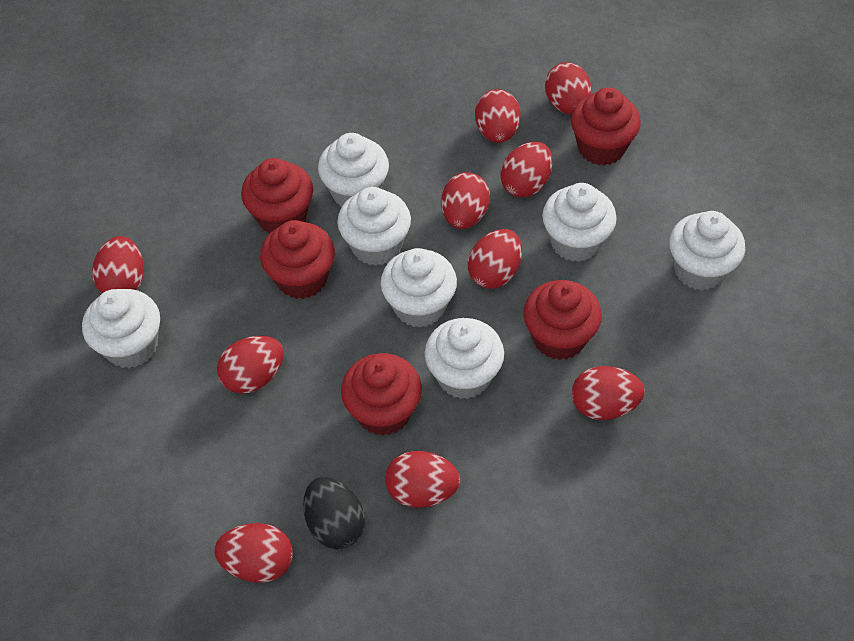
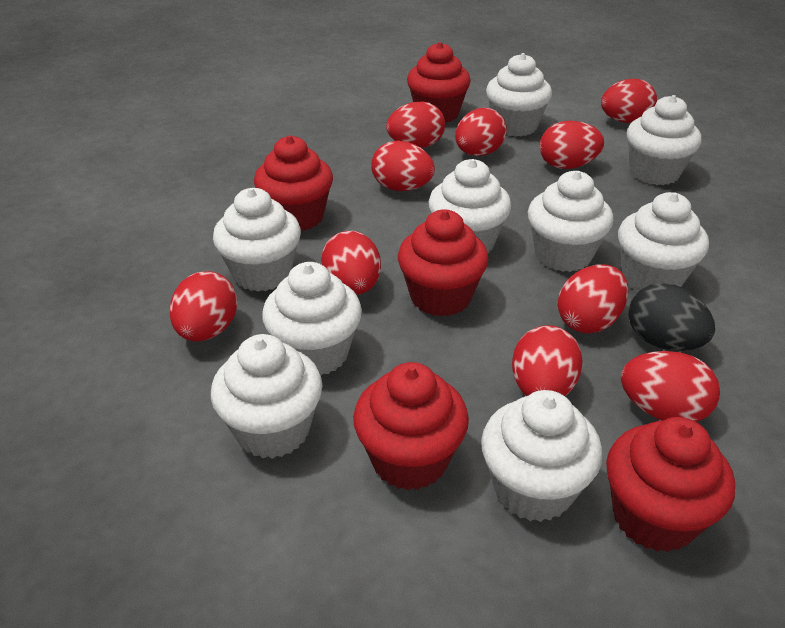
white cupcake: [82,289,160,368] [318,133,389,207] [337,187,411,266] [381,248,457,328] [425,318,504,399] [542,183,617,262] [669,211,745,290] = 7 -> [211,334,322,459] [213,188,301,292] [262,262,362,375] [429,159,511,254] [481,390,602,522] [486,53,552,137] [528,171,613,272] [618,192,709,292] [627,95,701,185] = 9

